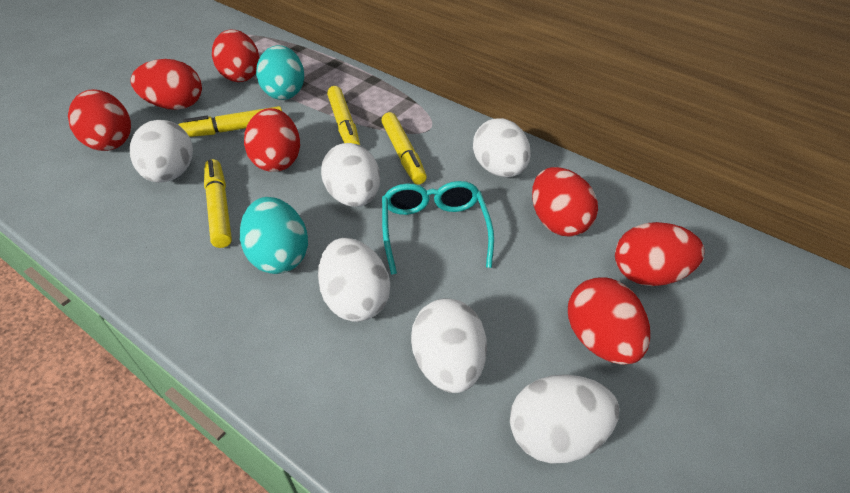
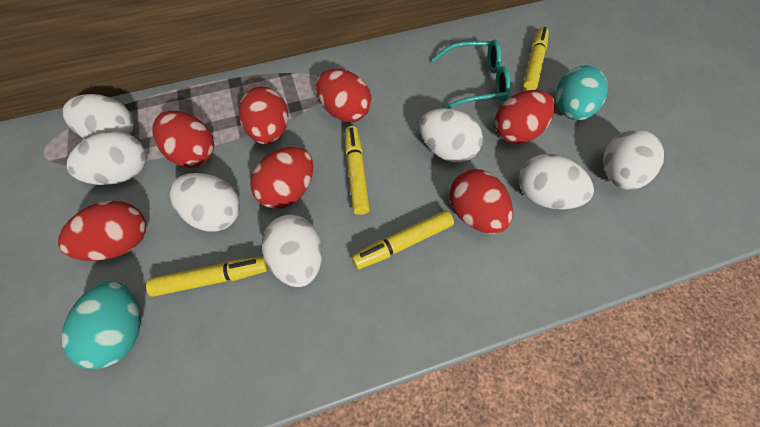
white egg: [130,120,193,183] [318,238,390,322] [321,143,380,207] [411,298,487,393] [473,118,531,177] [510,374,619,463] = 6 -> [62,94,134,139] [66,131,146,185] [169,173,240,232] [262,215,322,287] [420,108,483,163] [519,154,594,209] [603,129,664,190] = 7

